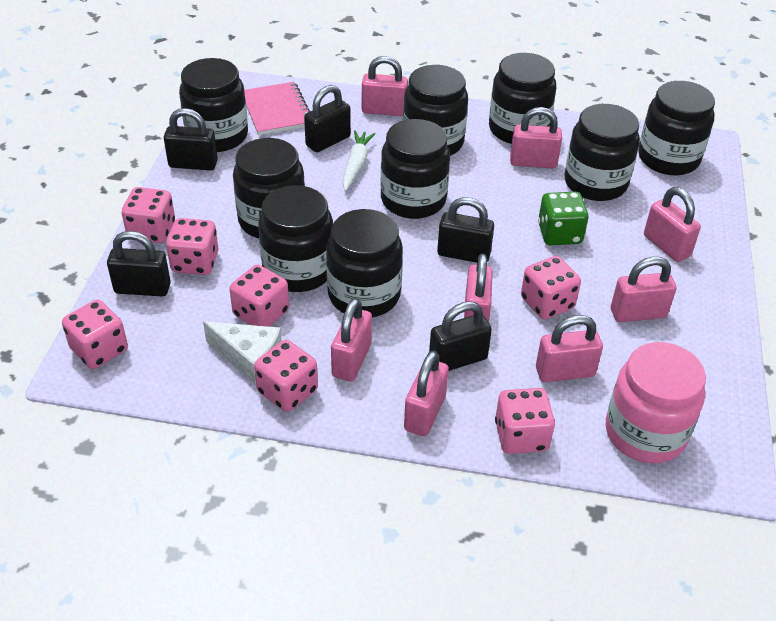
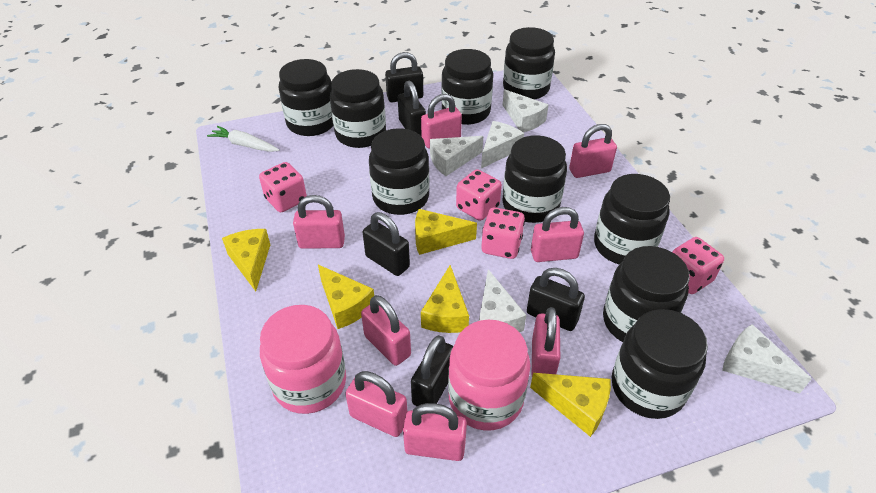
green dice: [538,192,589,245] = 1 -> none = 0
pink dice: [62,300,128,369] [122,187,175,243] [166,218,219,275] [229,265,289,327] [254,340,318,412] [495,388,555,454] [521,256,581,319] = 7 -> [259,162,307,212] [456,169,502,221] [481,207,525,259] [672,237,724,294] = 4
pink jar: [606,342,706,463] = 1 -> [260,305,346,414] [448,319,530,430] = 2
pink notebook: [244,82,310,135] = 1 -> none = 0
white cheese: [203,321,281,384] = 1 -> [430,136,483,176] [479,269,526,332] [481,121,524,168] [503,89,548,132] [722,324,812,394] = 5
yellow cheese: none = 0 -> [222,229,270,291] [318,265,374,329] [415,209,477,255] [421,265,469,333] [530,373,611,437] = 5

